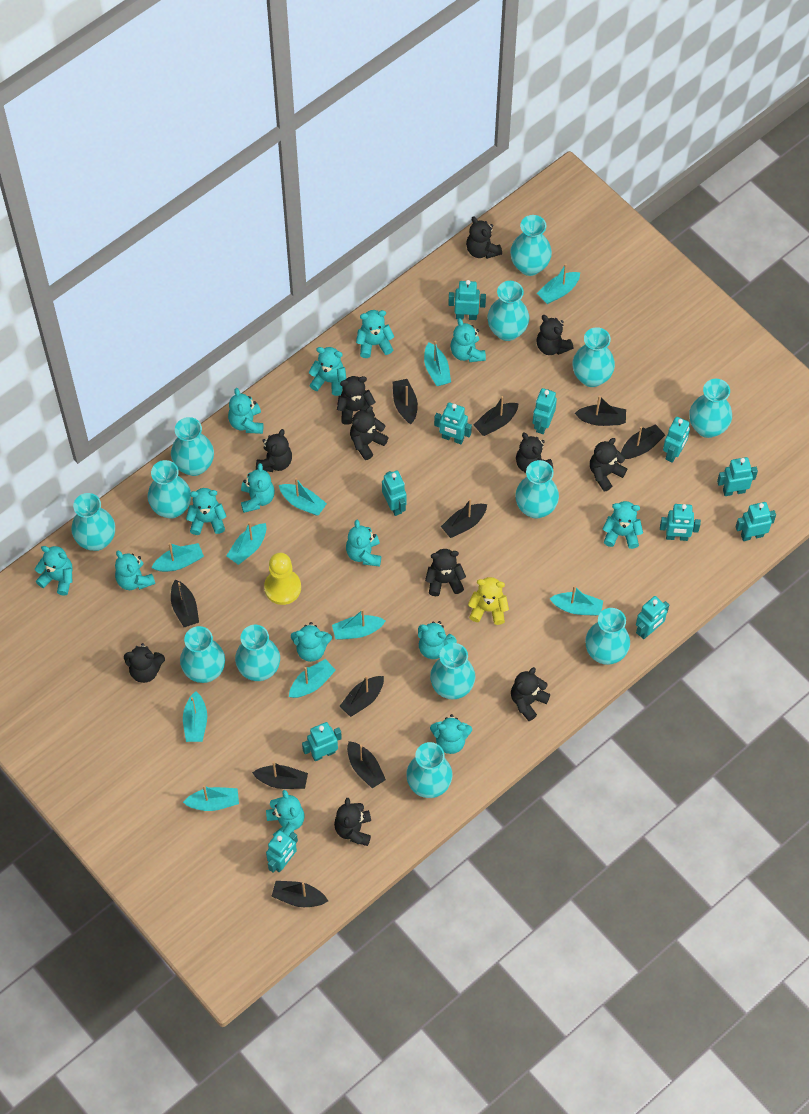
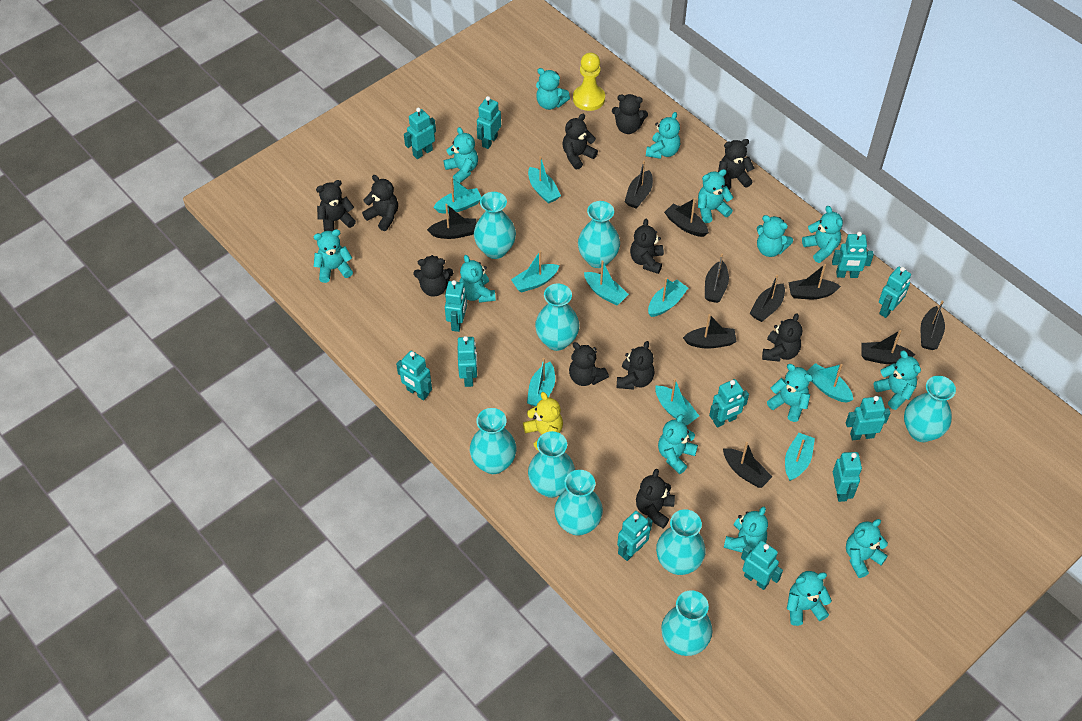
turquoise boat: [152,543,204,572] [183,691,207,742] [183,785,239,811] [227,522,266,565] [279,478,327,516] [289,659,336,698] [332,609,386,640] [424,341,451,386] [537,264,580,304] [549,586,603,616] = 10 -> [433,177,481,214] [511,250,560,293] [527,358,555,406] [528,156,561,204] [584,260,629,306] [648,278,688,317] [655,379,699,425] [785,433,815,481] [807,363,853,403] = 9
turquoise robot: [266,830,298,873] [302,722,342,761] [382,471,407,516] [434,402,472,444] [448,280,486,320] [533,388,557,434] [636,596,669,639] [660,504,701,541] [663,417,690,463] [717,457,758,496] [736,502,776,541] = 11 -> [396,350,432,400] [404,107,436,159] [445,280,467,332] [458,336,477,387] [477,96,501,149] [617,511,653,561] [709,379,749,427] [741,540,783,590] [832,231,874,278] [833,452,862,502] [846,396,890,440] [879,267,911,318] = 12
turquoise vase: [71,493,115,551] [148,460,191,518] [171,417,214,476] [180,626,225,683] [235,625,280,681] [406,742,452,798] [430,643,475,699] [487,281,529,341] [510,215,552,276] [515,460,559,519] [573,327,615,387] [585,608,630,665] [689,379,732,438] = 13 -> [470,408,517,474] [474,192,516,259] [528,431,575,498] [535,283,580,351] [554,470,603,536] [578,201,620,268] [656,509,706,575] [661,590,712,656] [904,376,956,442] = 9

